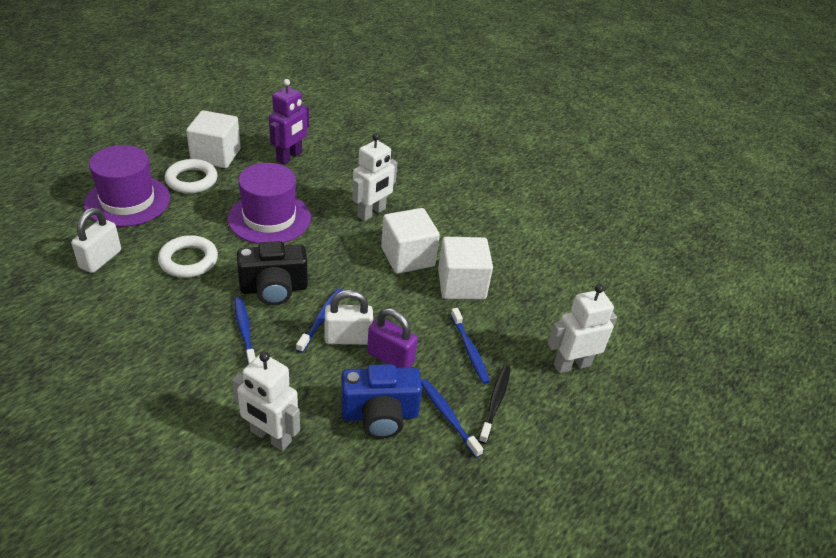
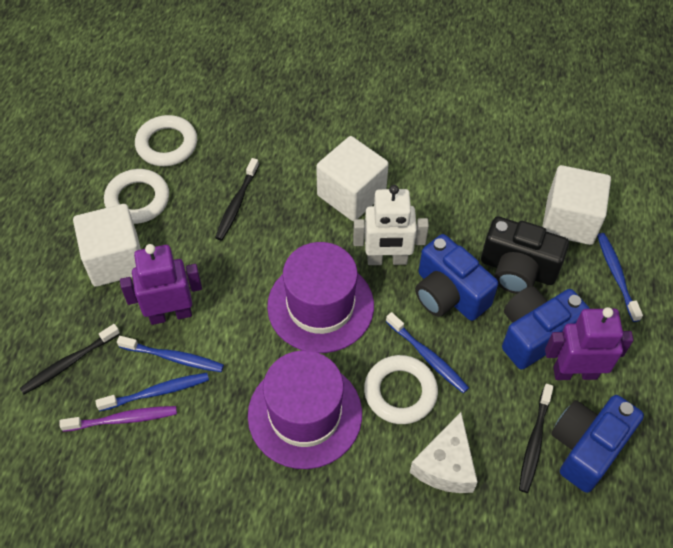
black toothbrush: [479,365,511,444] = 1 -> [20,324,120,395] [215,158,259,241] [519,384,554,493] = 3
blue camera: [341,364,422,439] = 1 -> [415,234,498,321] [502,286,590,370] [551,395,644,493] = 3
purple padlock: [367,308,418,368] = 1 -> none = 0
purple robot: [269,79,309,165] = 1 -> [120,244,202,325] [545,307,634,380] = 2
purple toothbrush: none = 0 -> [60,406,177,432] = 1
white cheese: none = 0 -> [410,412,478,493] = 1
white padlock: [71,208,121,273] [325,290,373,345] = 2 -> none = 0
white ring: [158,235,218,278] [165,159,218,194] = 2 -> [104,169,169,224] [135,115,197,166] [364,355,438,424] = 3
white robot: [232,352,300,451] [352,133,398,221] [548,284,617,373] = 3 -> [353,185,429,265] = 1

